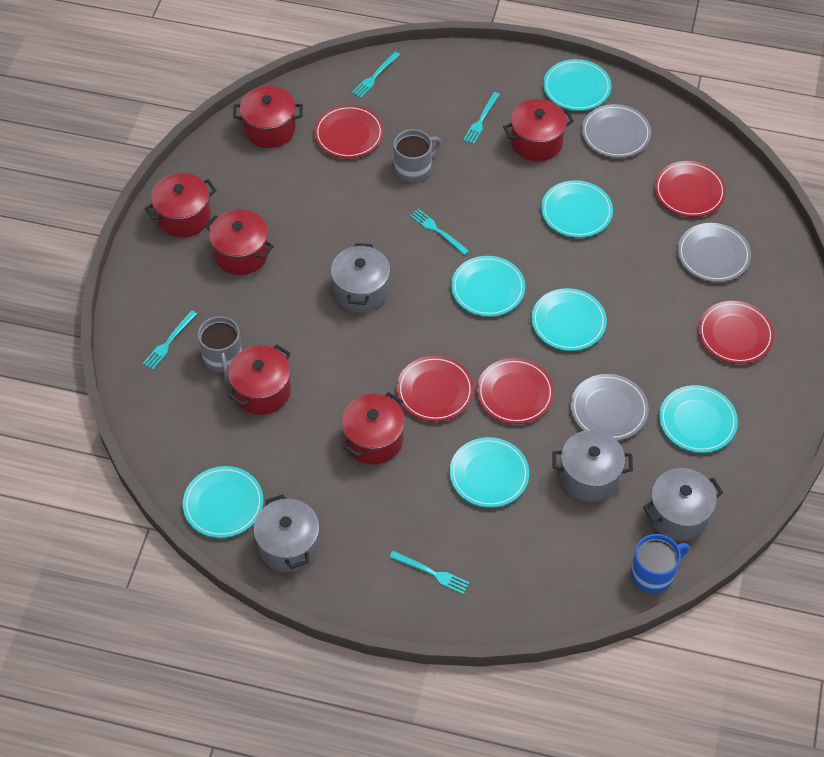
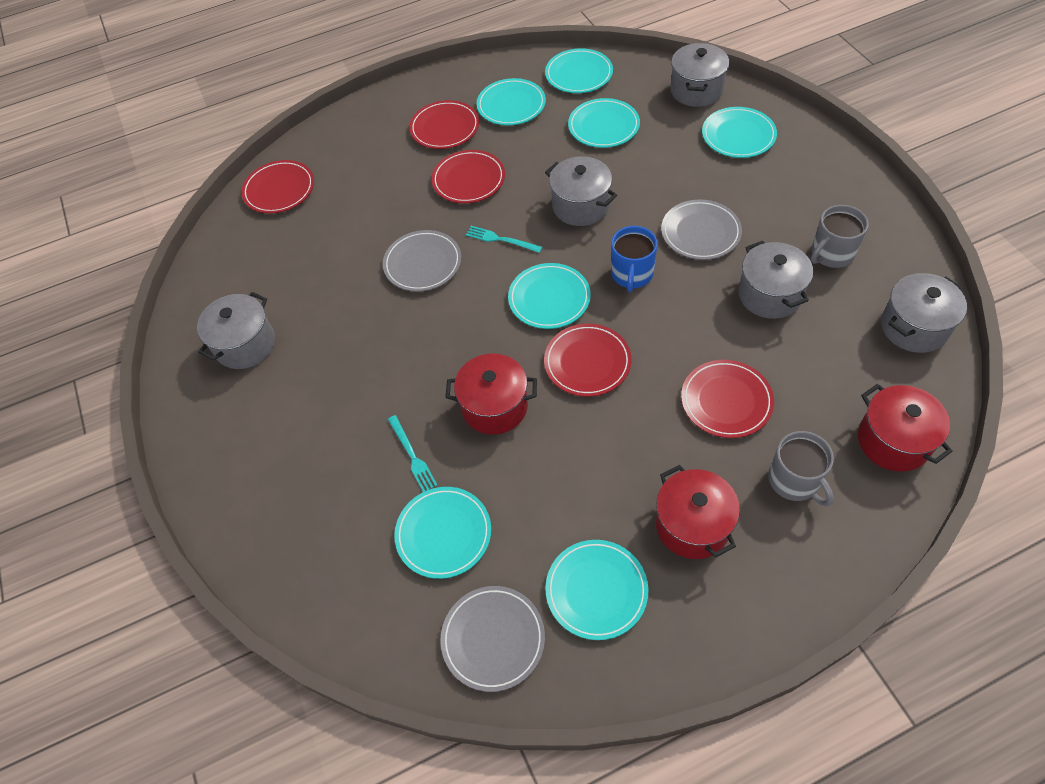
grey pot: [253,494,320,572] [331,243,390,312] [552,430,633,502] [643,468,723,541] = 4 -> [197,292,275,369] [545,156,617,226] [670,43,729,107] [738,241,813,319] [881,273,967,353] = 5
red pot: [145,173,217,238] [205,209,274,275] [228,344,291,415] [233,86,303,148] [341,392,405,465] [503,99,574,161] = 6 -> [445,353,537,435] [656,465,740,559] [858,384,953,472] = 3
turquoise fork: [143,310,197,370] [352,52,400,98] [389,551,470,594] [410,209,469,255] [463,92,500,144] = 5 -> [388,415,438,492] [466,226,542,253] = 2

